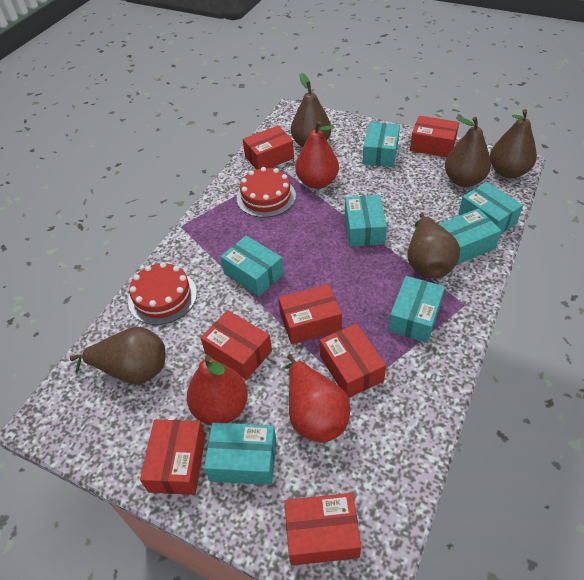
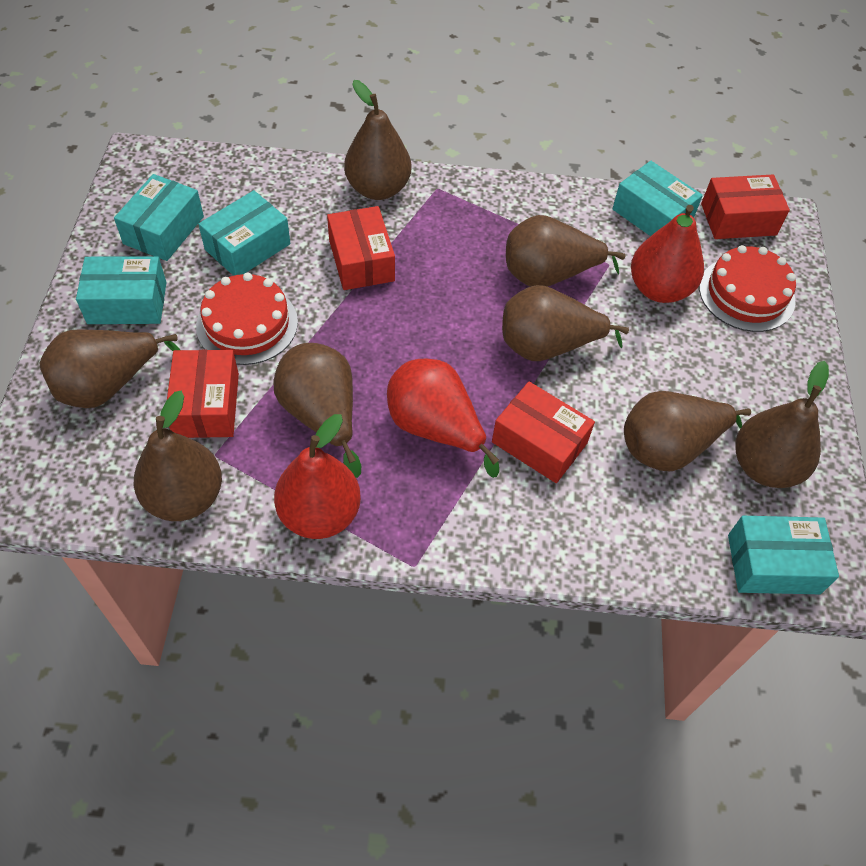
brown pear: [70,327,166,384] [291,73,331,147] [408,213,460,278] [445,116,491,187] [490,109,537,178] = 5 -> [40,329,180,408] [134,391,222,521] [274,343,361,478] [344,80,411,200] [502,285,629,361] [506,215,626,287] [624,391,751,471] [736,361,829,488] = 8
red box: [140,419,205,495] [200,310,272,380] [243,126,294,170] [278,284,342,344] [284,493,361,565] [320,323,386,398] [410,116,459,157] = 7 -> [167,350,239,438] [327,206,395,290] [492,382,595,483] [701,175,790,239] = 4
turquoise box: [204,423,276,485] [220,235,284,296] [345,195,387,247] [362,122,400,167] [388,276,445,343] [439,208,502,265] [458,182,523,234] = 7 -> [76,256,166,324] [114,174,204,261] [198,190,291,276] [612,161,703,236] [728,516,839,594] = 5

